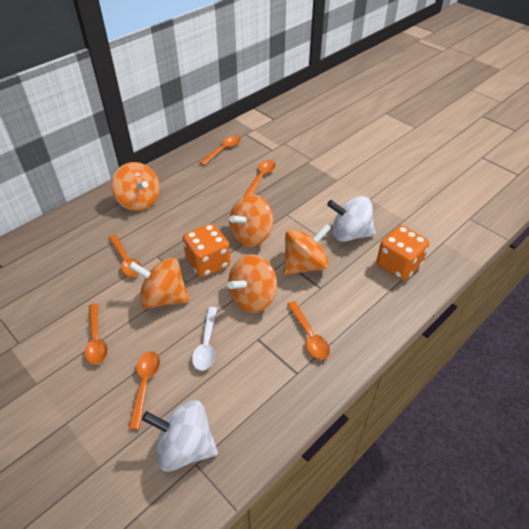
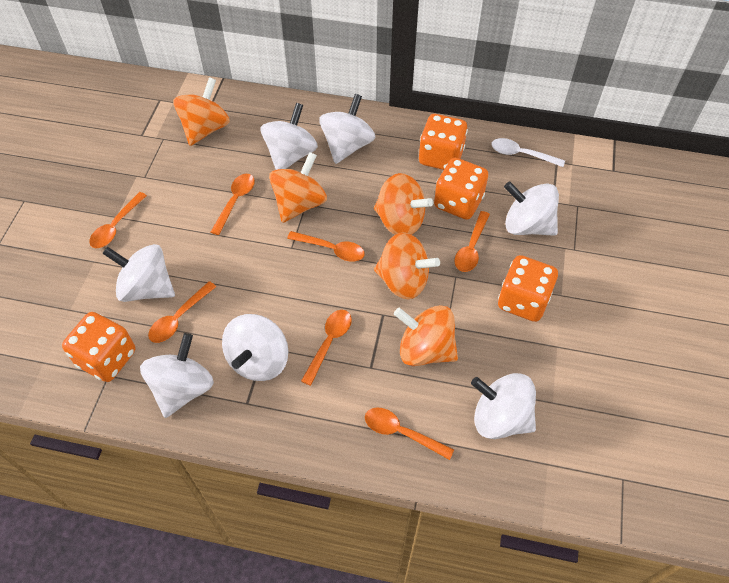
orange dice: [183,223,230,277] [376,225,429,280] = 2 -> [62,312,135,382] [419,114,468,170] [434,158,488,220] [498,255,558,322] = 4
orange spoon: [85,303,108,365] [109,235,142,277] [129,351,160,430] [199,135,241,165] [244,160,276,196] [287,301,330,360] = 6 -> [89,192,147,248] [148,281,216,343] [211,174,255,235] [287,231,365,261] [301,310,352,386] [365,407,454,460] [454,211,490,272] = 7
white spinning top: [142,400,218,472] [327,196,375,242] = 2 -> [102,244,175,302] [140,333,214,418] [222,314,288,381] [260,103,318,170] [319,94,375,164] [471,373,536,439] [504,181,559,236] = 7

